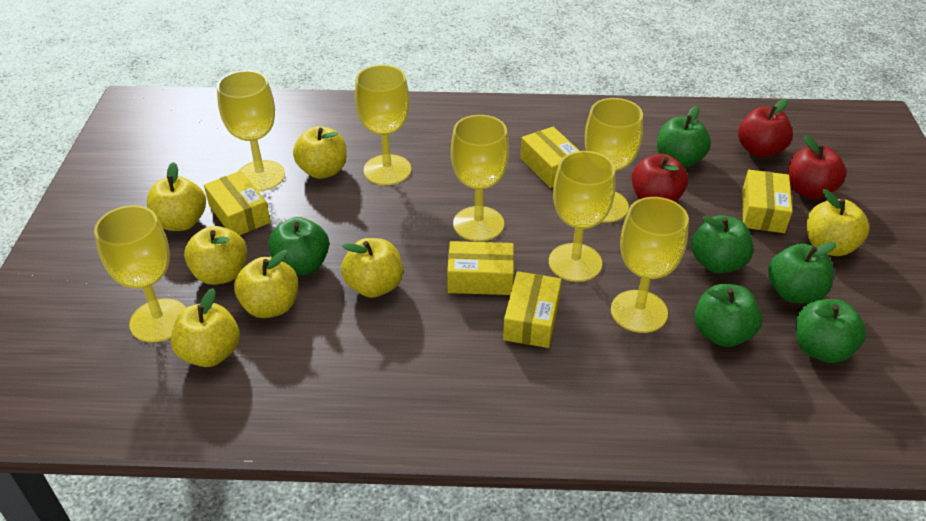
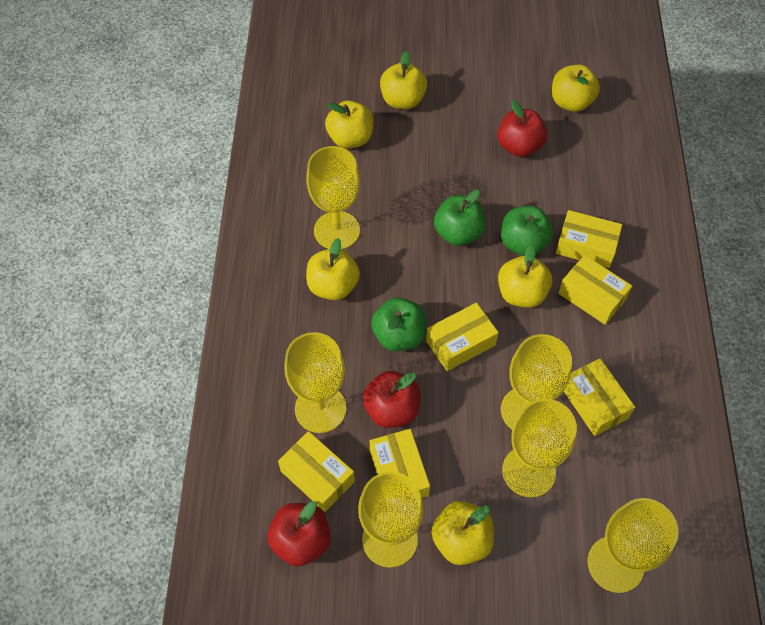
green apple: [268,217,329,275] [657,106,711,168] [691,215,753,274] [694,284,762,347] [768,242,836,304] [796,299,866,363] = 6 -> [371,297,427,352] [434,190,486,246] [501,206,554,256] = 3
yellow apple: [147,162,206,231] [170,288,240,367] [184,226,247,285] [234,250,298,318] [293,126,347,179] [341,238,403,298] [807,189,870,256] = 7 -> [306,238,360,300] [325,100,374,149] [380,51,427,109] [431,501,494,565] [498,245,552,308] [552,65,600,112] = 6
yellow box: [204,171,271,235] [447,241,514,295] [503,271,562,348] [520,127,579,188] [742,170,792,233] = 5 -> [278,431,355,512] [370,429,430,498] [426,303,499,371] [556,210,622,268] [558,255,632,325] [564,359,635,436] = 6
yellow goblet: [94,205,186,342] [217,70,285,192] [355,65,411,185] [451,115,509,241] [549,151,616,282] [585,98,643,223] [611,197,689,333] = 7 -> [284,332,346,433] [306,146,360,250] [358,472,423,568] [501,334,572,429] [502,399,577,497] [588,498,678,593] = 6

